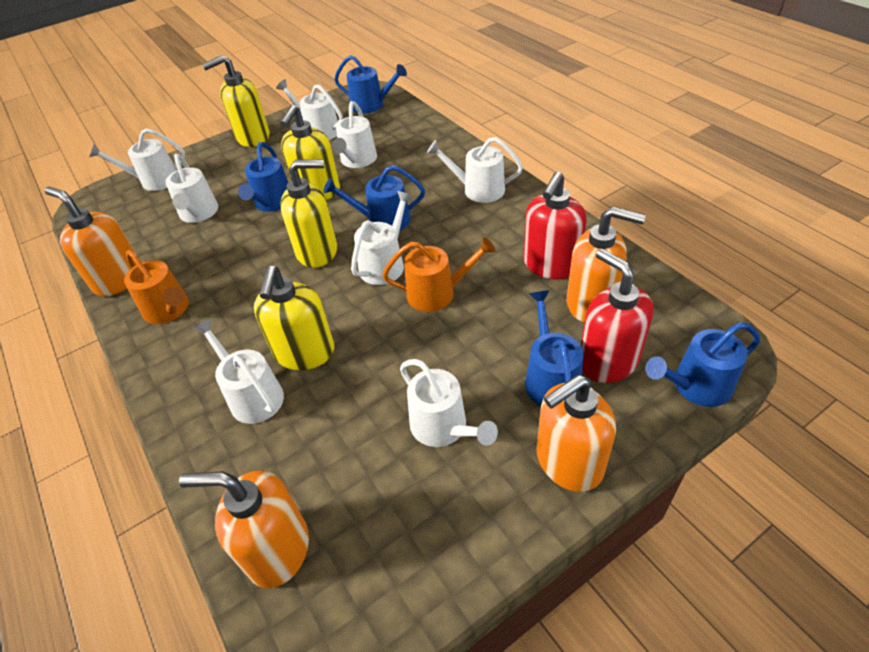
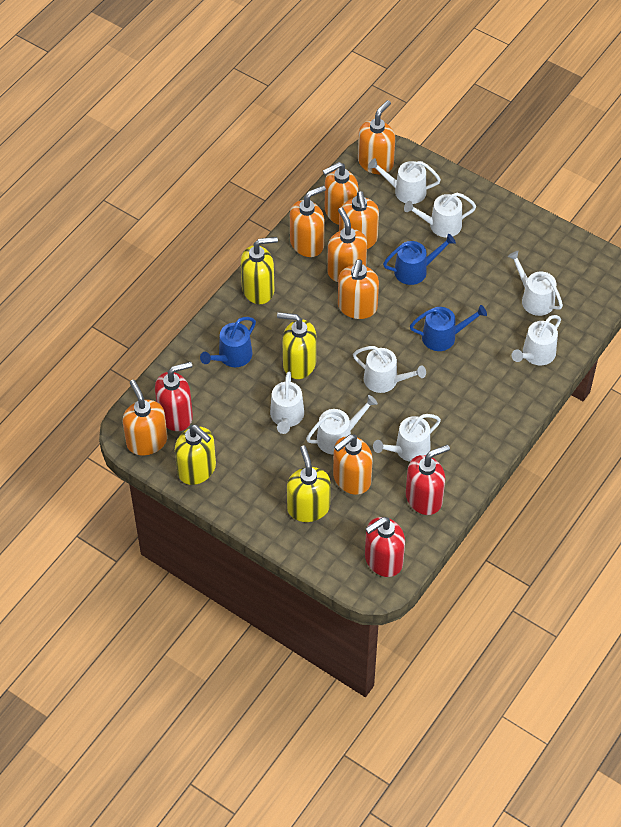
blue watering can: [238,142,288,212] [323,165,425,230] [334,55,407,114] [525,290,583,406] [645,322,760,407] = 5 -> [200,317,256,367] [383,234,456,285] [410,305,487,351] = 3
orange soap dispenser: [45,187,138,296] [179,470,309,588] [537,375,616,492] [567,207,646,323] = 4 -> [123,380,167,455] [290,185,326,257] [323,162,359,225] [327,207,367,282] [333,434,373,495] [338,259,379,319] [339,191,379,249] [358,100,395,174] = 8
orange watering can: [124,250,189,324] [382,237,495,312] = 2 -> none = 0
red soap dispenser: [524,172,587,279] [581,249,653,383] = 2 -> [155,362,193,431] [365,517,405,577] [406,445,450,515] = 3

